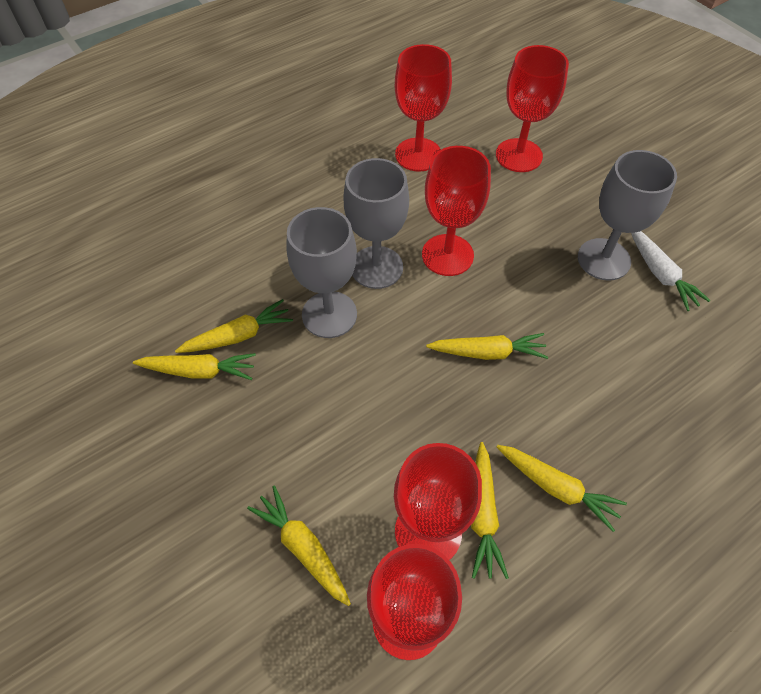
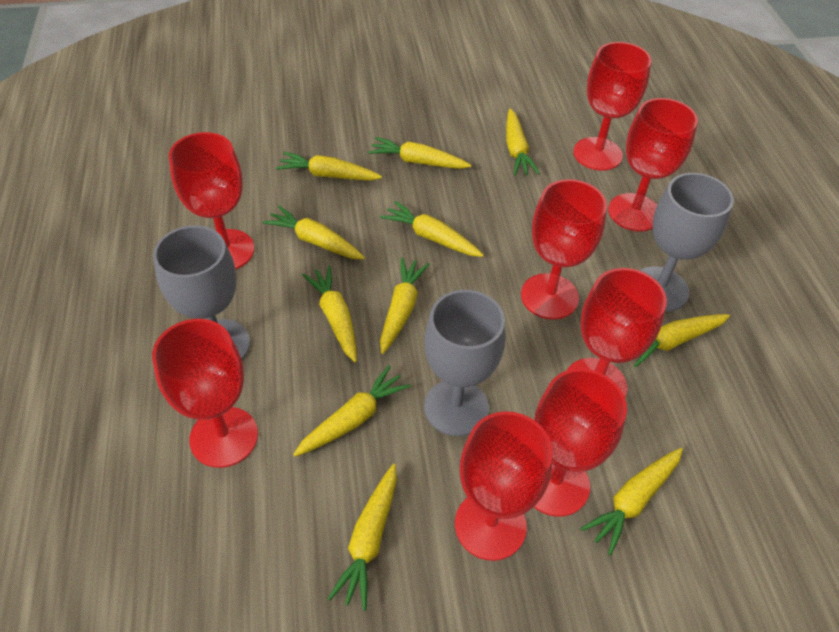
red goblet: [367,544,462,660] [394,443,482,560] [395,44,452,172] [422,146,491,276] [496,45,569,172] = 5 -> [152,319,258,468] [169,132,254,269] [455,411,553,561] [521,179,607,320] [534,368,627,517] [567,268,667,397] [573,42,651,171] [608,98,698,232] = 8
white carrot: [631,231,711,311] = 1 -> none = 0
yellow carrot: [133,353,256,380] [175,299,293,353] [247,486,351,606] [426,333,548,360] [471,442,509,579] [497,445,627,532] = 6 -> [262,206,365,260] [276,152,382,181] [293,365,411,457] [302,266,357,362] [328,464,397,611] [368,137,471,169] [380,201,484,257] [380,257,429,354] [506,109,540,176] [580,448,683,555] [634,314,730,367] = 11

